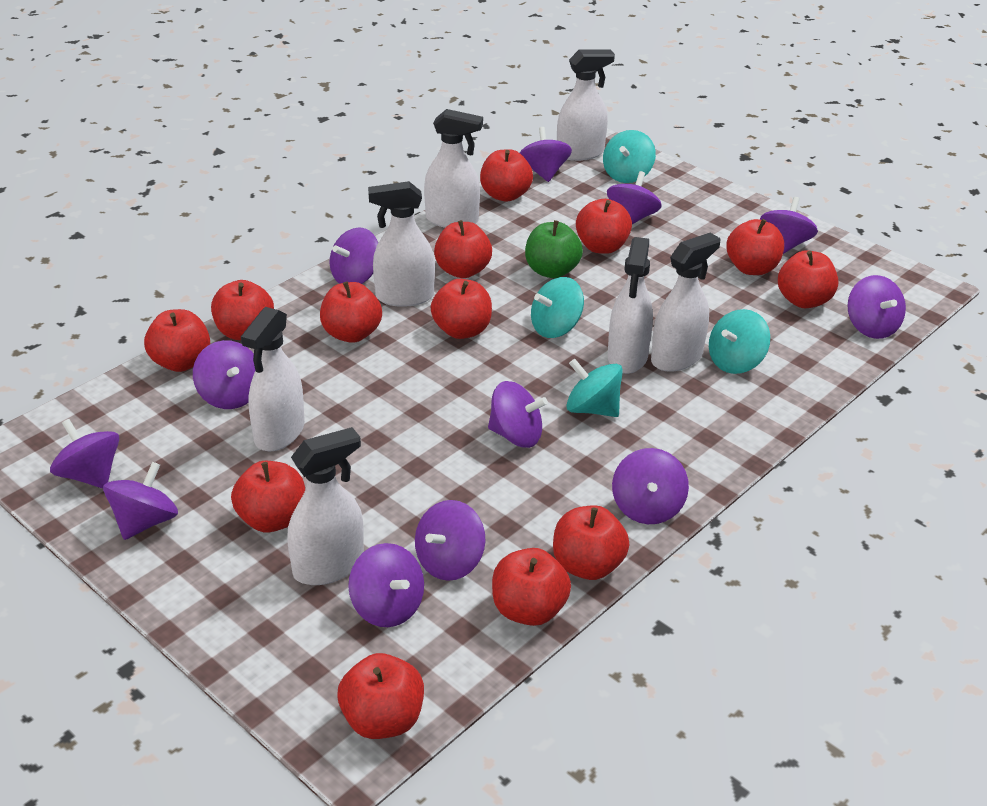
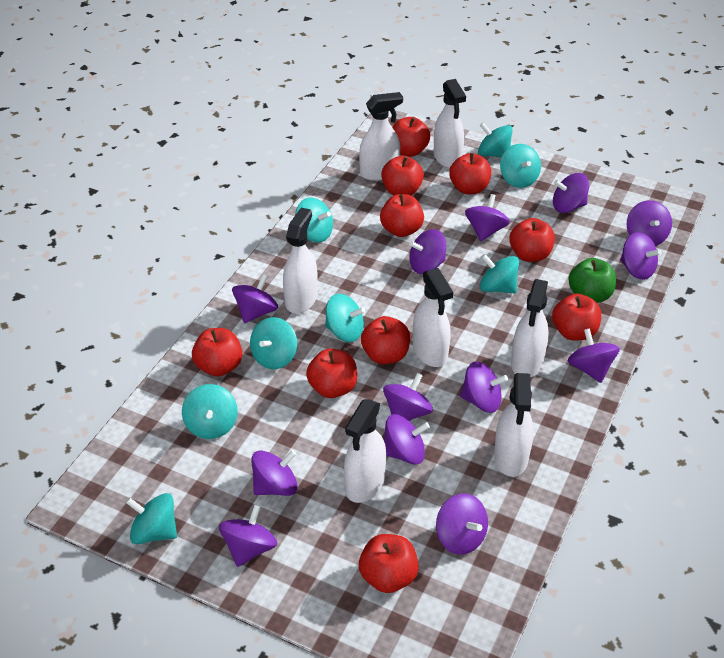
purple spinning top: [50,419,120,489] [103,462,178,540] [193,340,255,409] [330,227,378,284] [348,543,424,627] [415,500,486,581] [488,381,548,448] [520,127,572,182] [607,171,662,224] [612,448,689,524] [760,197,818,254] [847,275,906,339] = 12 -> [219,504,277,567] [232,274,278,323] [251,450,298,496] [383,373,433,421] [384,414,430,465] [409,229,446,274] [436,493,488,555] [460,361,508,413] [465,194,510,241] [553,173,589,213] [568,328,620,383] [620,232,662,280] [627,200,672,246] = 13
red apple: [144,309,210,372] [211,280,274,340] [231,461,305,532] [320,281,382,343] [337,653,424,739] [431,279,492,339] [434,220,492,278] [480,149,533,202] [492,548,571,626] [553,505,630,580] [576,199,632,254] [726,219,784,275] [778,250,838,308] = 13 -> [192,328,243,376] [306,349,357,398] [359,534,419,593] [361,316,410,364] [380,194,424,237] [381,156,424,195] [392,117,430,157] [449,153,491,194] [509,218,555,262] [552,294,601,341] = 10
turquoise spinning top: [531,277,584,338] [566,359,623,417] [603,130,656,183] [709,309,770,374] = 4 -> [126,493,177,544] [182,384,238,439] [250,317,297,369] [295,198,333,242] [325,294,365,342] [478,122,513,157] [480,254,519,294] [500,144,541,188] = 8

